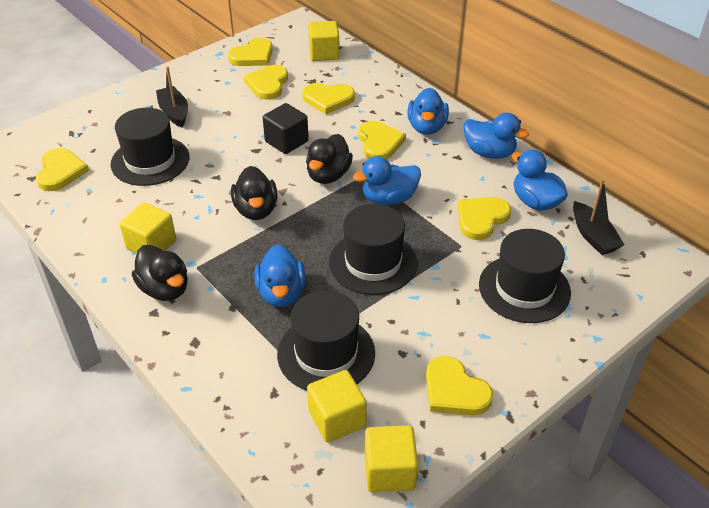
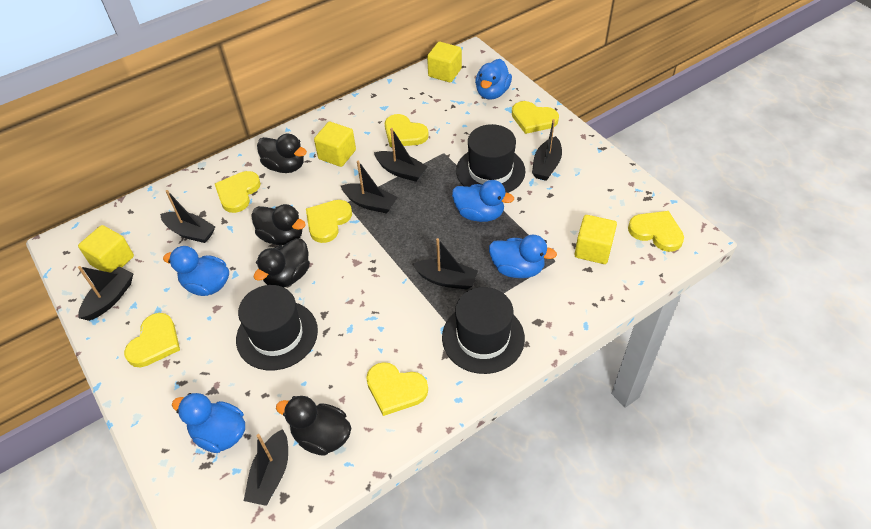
black boat: [156,66,188,128] [573,179,624,255] = 2 -> [78,266,134,321] [160,190,215,243] [244,429,288,506] [341,160,398,214] [374,128,428,182] [412,238,478,289] [532,119,562,181] = 7
black cube: [263,103,309,154] = 1 -> none = 0
black duck: [132,245,188,301] [231,166,278,220] [306,134,353,184] = 3 -> [251,204,306,246] [254,238,310,287] [257,134,307,173] [276,396,351,456] = 4
black hat: [110,108,189,186] [277,290,375,391] [329,204,417,295] [479,229,571,323] = 4 -> [236,285,318,371] [442,287,525,374] [456,124,525,193] = 3

